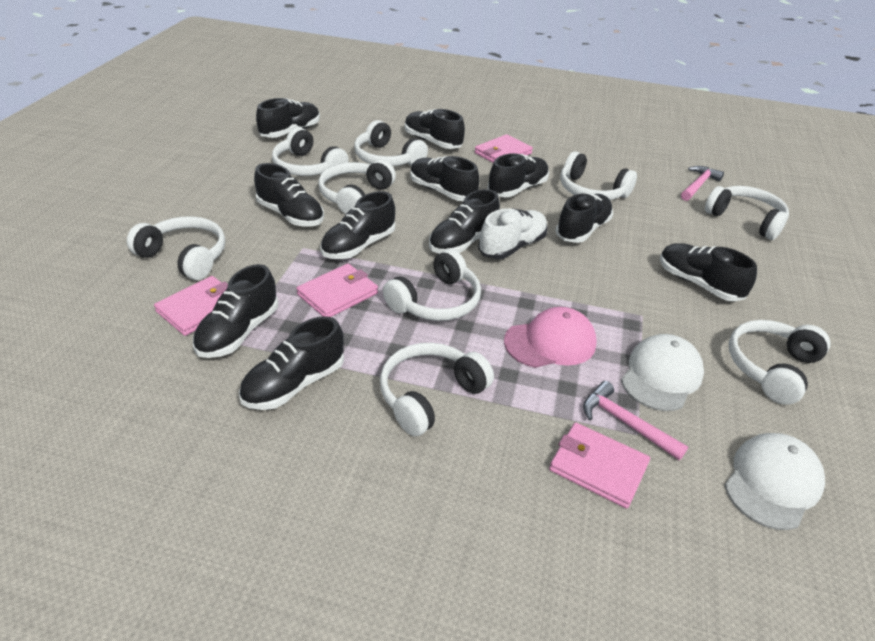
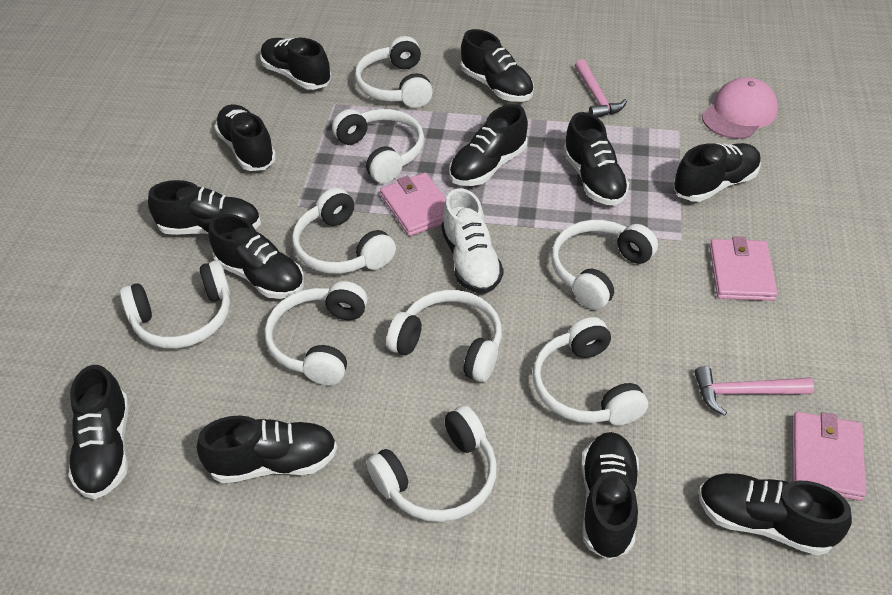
black shoe: [193,264,278,358] [239,316,344,410] [254,163,324,226] [256,98,320,138] [320,191,395,259] [405,109,465,149] [410,156,479,201] [429,189,500,254] [487,153,549,197] [555,193,613,243] [660,243,757,302] = 11 -> [68,365,129,499] [148,180,261,235] [197,416,337,483] [208,214,304,299] [214,104,276,171] [260,38,331,90] [449,104,528,186] [461,29,534,102] [563,112,629,205] [581,432,639,560] [673,143,761,202] [699,473,852,555] = 12
pink wallet: [154,276,228,336] [296,263,378,317] [474,134,533,163] [549,422,650,509] = 4 -> [380,173,446,236] [709,236,778,301] [792,412,866,501] = 3
white cap: [621,334,704,411] [725,433,825,530] = 2 -> none = 0

